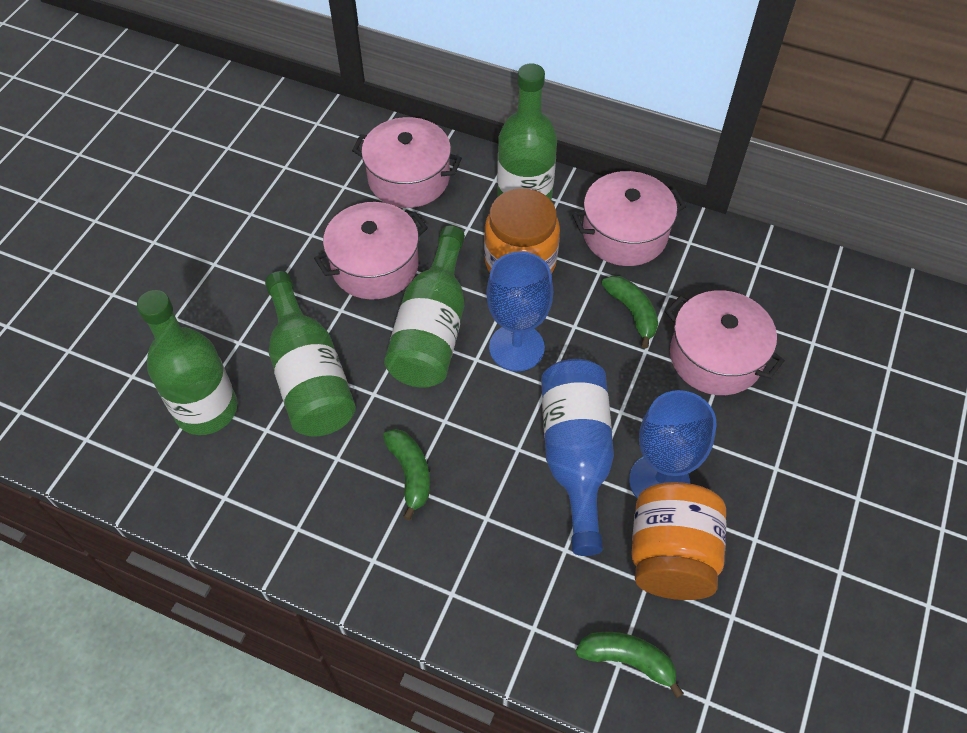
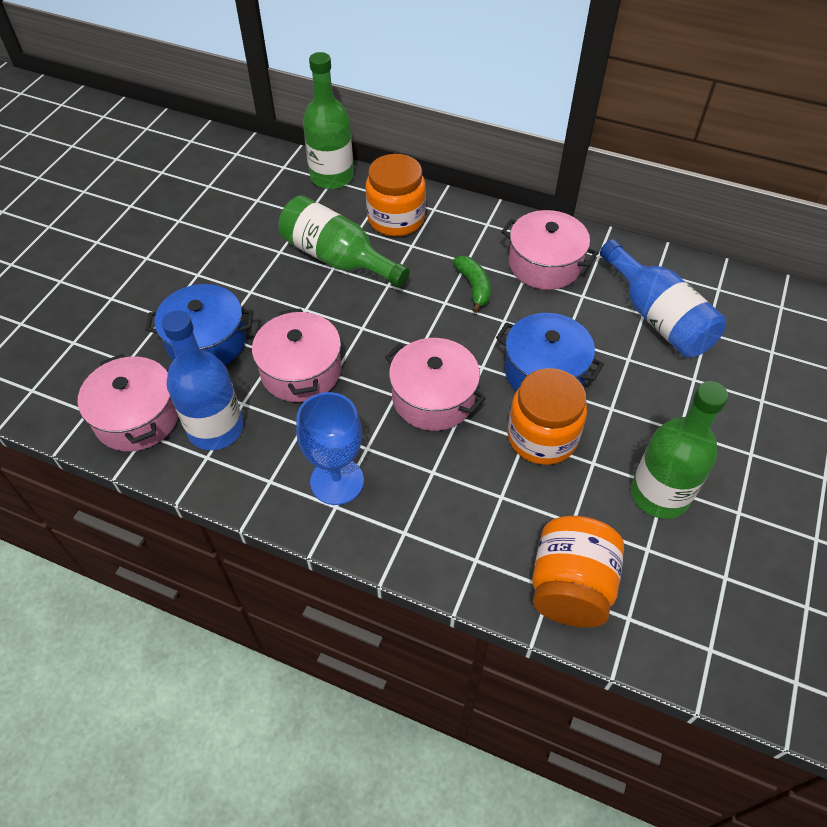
blue bottle: [541,359,614,556] = 1 -> [162,310,243,450] [600,239,726,357] = 2
blue goblet: [486,251,553,371] [629,390,716,499] = 2 -> [296,392,364,505] = 1
blue pot: none = 0 -> [145,284,253,365] [496,313,604,391] = 2
green banana: [383,429,430,520] [575,632,684,698] [602,275,658,348] = 3 -> [453,256,491,313] = 1
green bottle: [137,290,237,435] [265,271,356,437] [384,226,465,388] [497,63,557,200] = 4 -> [278,195,410,287] [303,52,354,189] [631,381,728,519] = 3
orange jar: [484,188,560,274] [631,482,726,600] = 2 -> [366,154,426,236] [508,368,587,465] [532,516,624,627] = 3

